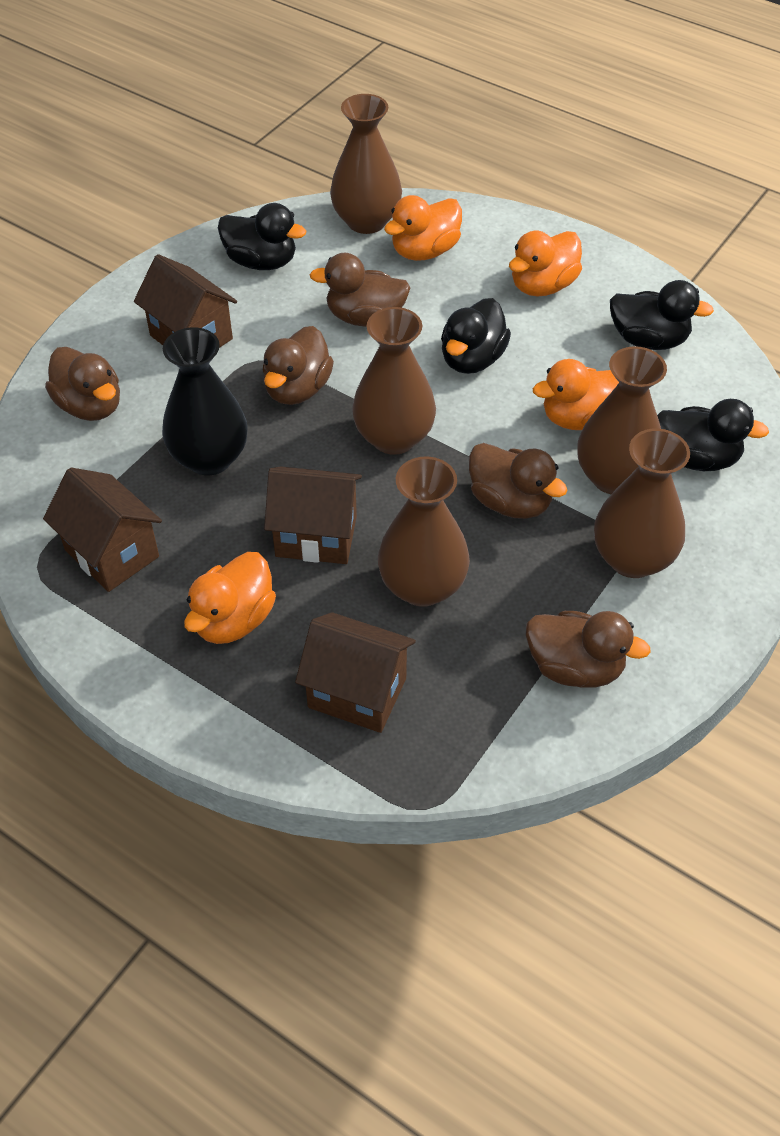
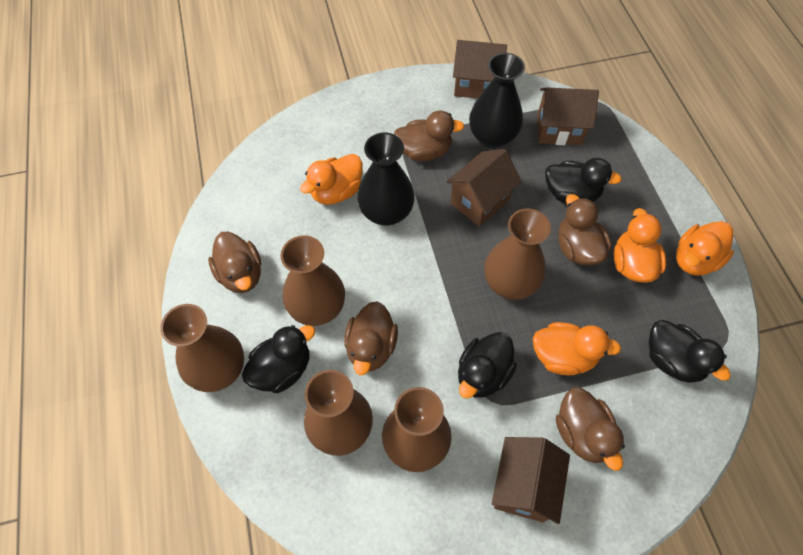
black vase: [162,327,248,475] = 1 -> [357,133,415,226] [469,53,525,148] = 2

